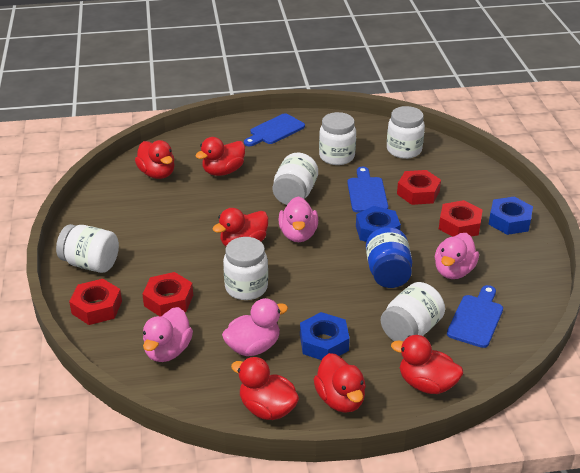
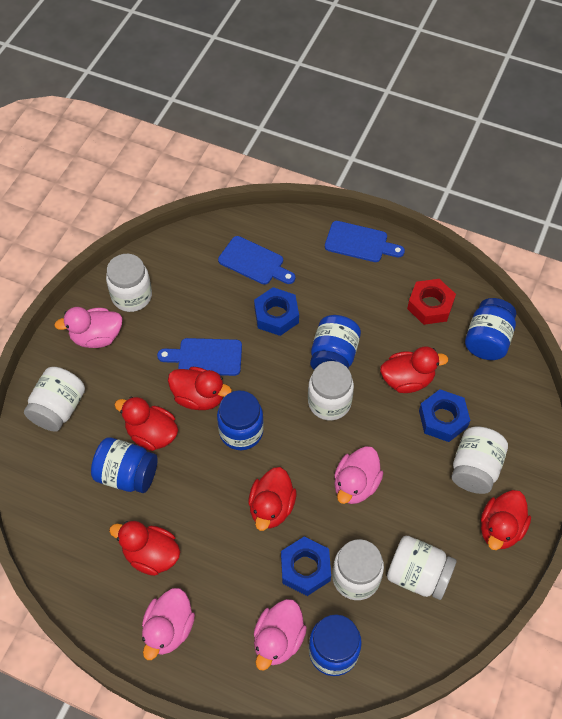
blue jar: [366,227,412,288] = 1 -> [91,437,157,493] [217,391,264,450] [309,614,362,676] [310,315,361,370] [465,298,516,360] = 5
red nut: [69,279,122,325] [142,272,193,317] [397,170,441,205] [439,200,482,237] = 4 -> [407,279,456,325] = 1

